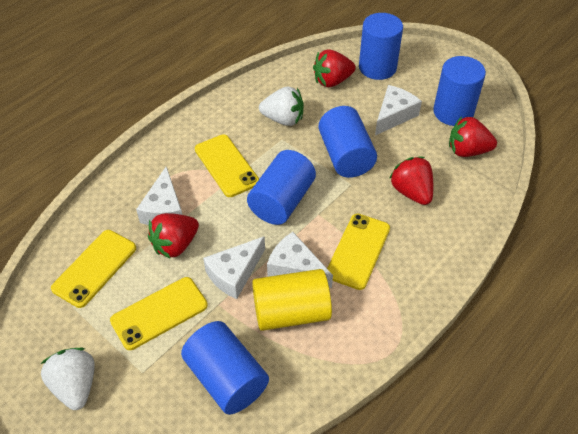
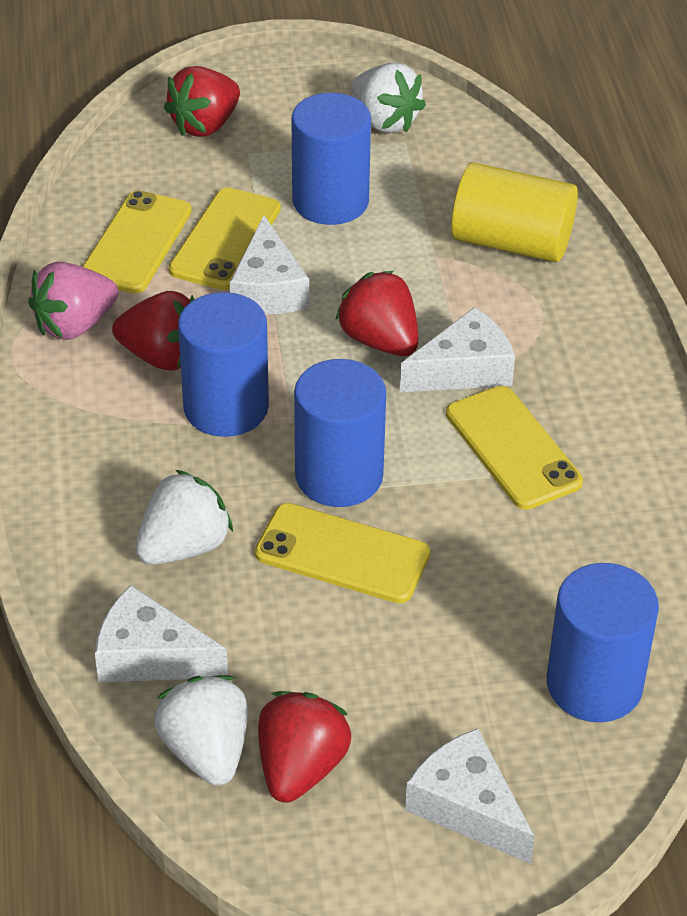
blue cylinder: [181,321,269,415] [247,150,316,225] [319,106,377,178] [359,13,403,80] [433,56,486,126] = 5 -> [178,292,269,437] [292,93,371,225] [294,359,386,507] [547,563,659,722] = 4
pink strawberry: none = 0 -> [28,262,119,340] = 1
white strawberry: [41,348,95,410] [259,86,304,126] = 2 -> [135,470,233,565] [154,675,248,786] [351,63,426,133] = 3

